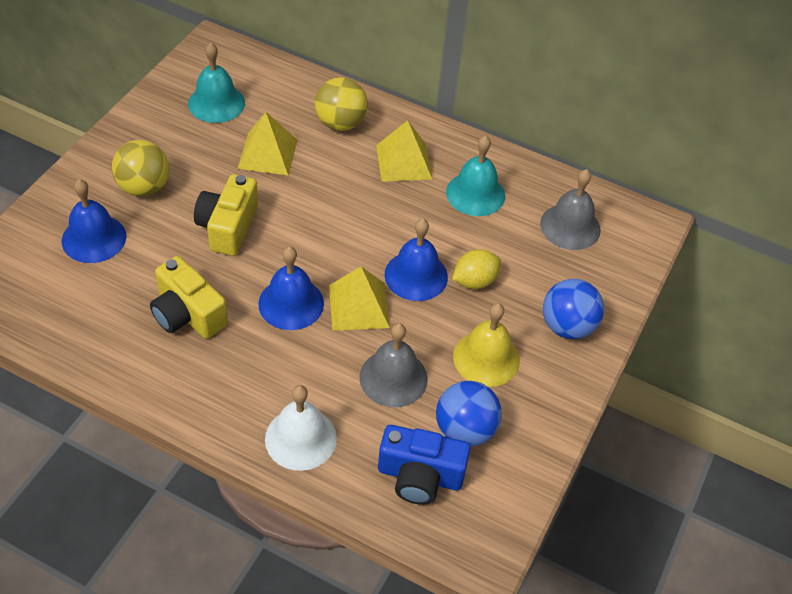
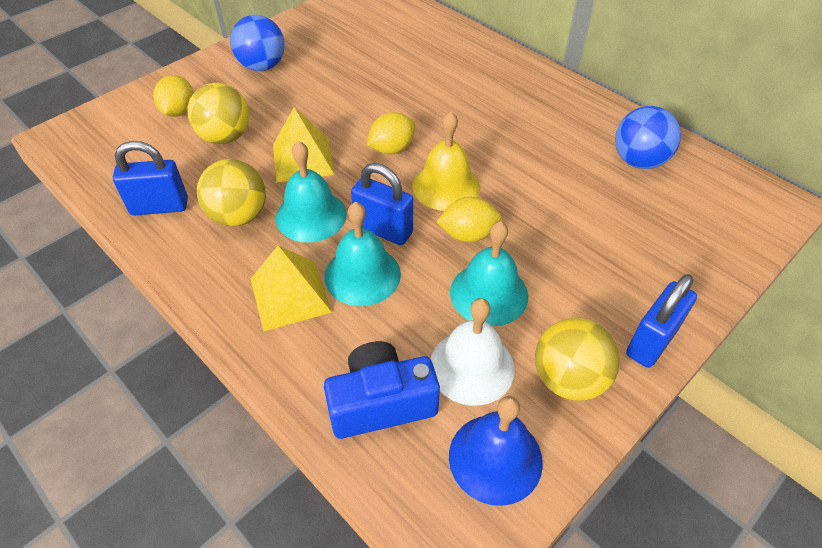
blue bell: [62,179,126,263] [258,247,324,330] [385,219,448,301] = 3 -> [449,396,543,506] = 1
blue padlock: none = 0 -> [113,141,188,216] [351,163,413,245] [626,274,697,368] = 3
grey bell: [359,323,428,407] [540,169,601,250] = 2 -> none = 0
turquoise bell: [188,43,245,123] [446,136,505,216] = 2 -> [276,141,347,242] [324,202,401,306] [450,221,528,326] = 3
yellow ball: [111,140,170,197] [315,77,368,131] = 2 -> [187,83,250,144] [197,159,266,226] [535,318,620,401] = 3
yellow camera: [150,256,228,339] [194,174,258,256] = 2 -> none = 0
yellow lemon: [452,249,501,289] = 1 -> [153,75,194,117] [367,112,415,154] [436,197,501,242] = 3
yellow pyramid: [238,112,297,175] [329,267,390,331] [376,120,432,182] = 3 -> [251,245,332,332] [273,107,335,182] = 2

